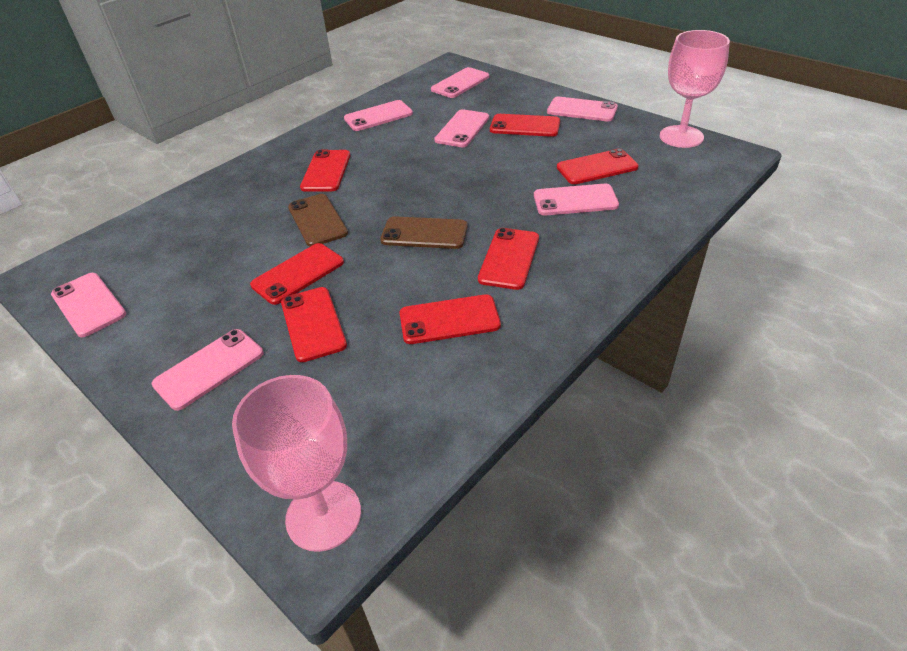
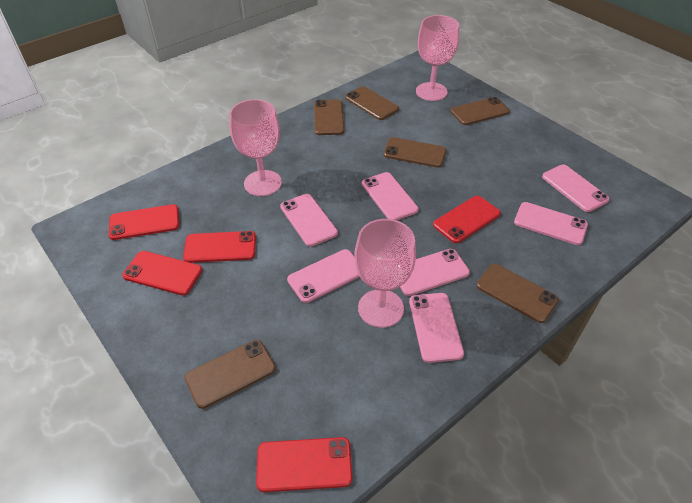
brown phone: [288,194,348,246] [380,216,468,249] = 2 -> [184,340,276,409] [314,100,344,135] [345,86,399,120] [383,137,446,168] [450,97,510,125] [476,264,559,323] = 6
pink goblet: [232,375,361,552] [660,30,730,148] = 2 -> [229,99,282,196] [354,219,416,328] [416,15,459,101] = 3
red phone: [250,243,344,305] [281,287,347,362] [300,150,350,192] [399,294,501,344] [478,228,539,290] [490,114,560,137] [557,148,639,184] = 7 -> [109,204,179,240] [122,251,202,295] [183,231,256,263] [256,437,352,492] [433,196,501,243] = 5

